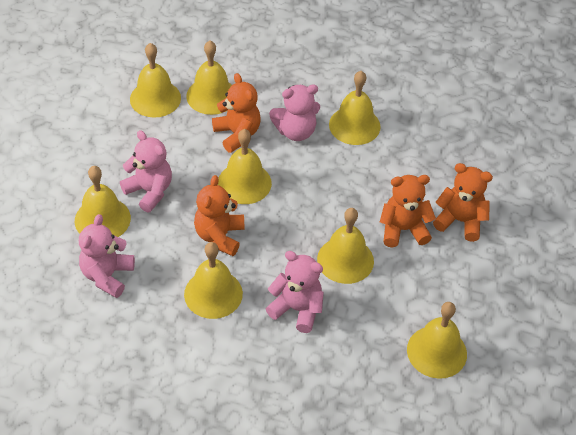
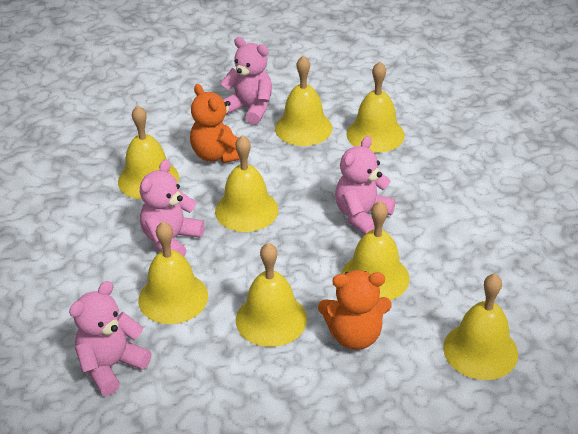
orange teddy bear: [194,175,244,256] [212,73,261,153] [380,175,436,248] [433,163,493,242] = 4 -> [190,84,240,163] [318,270,392,350] = 2

